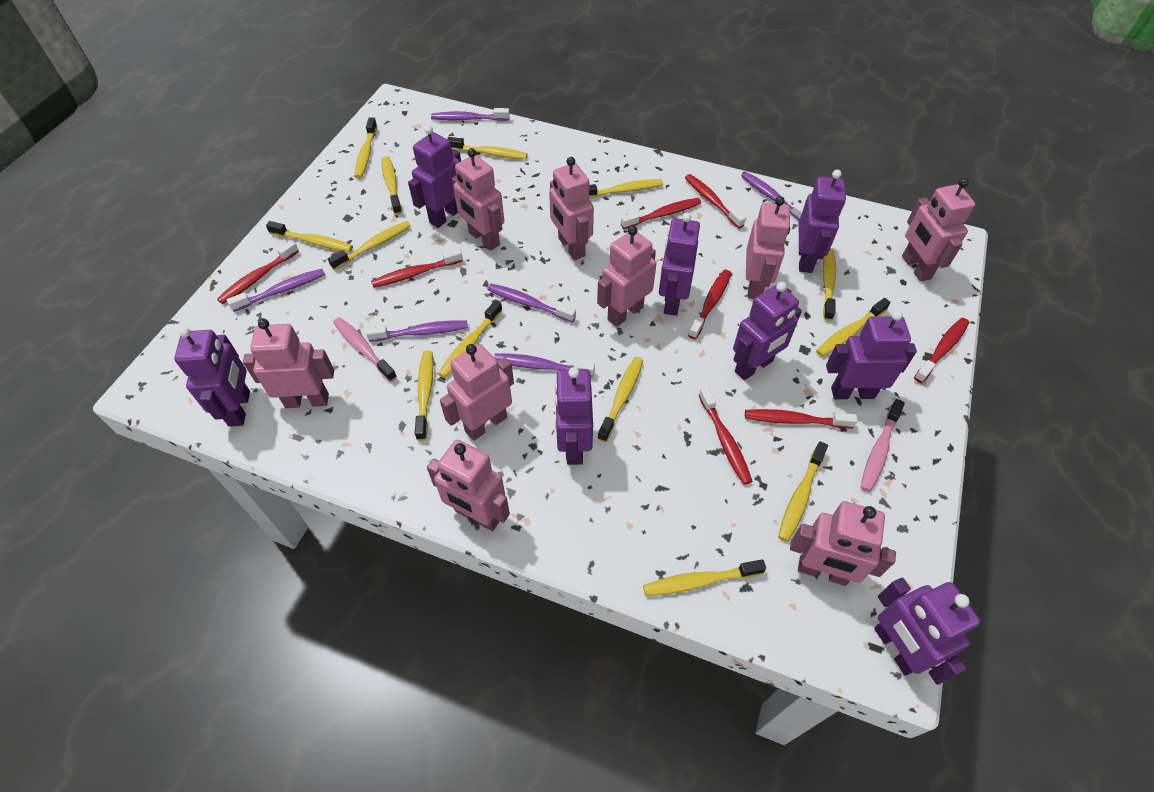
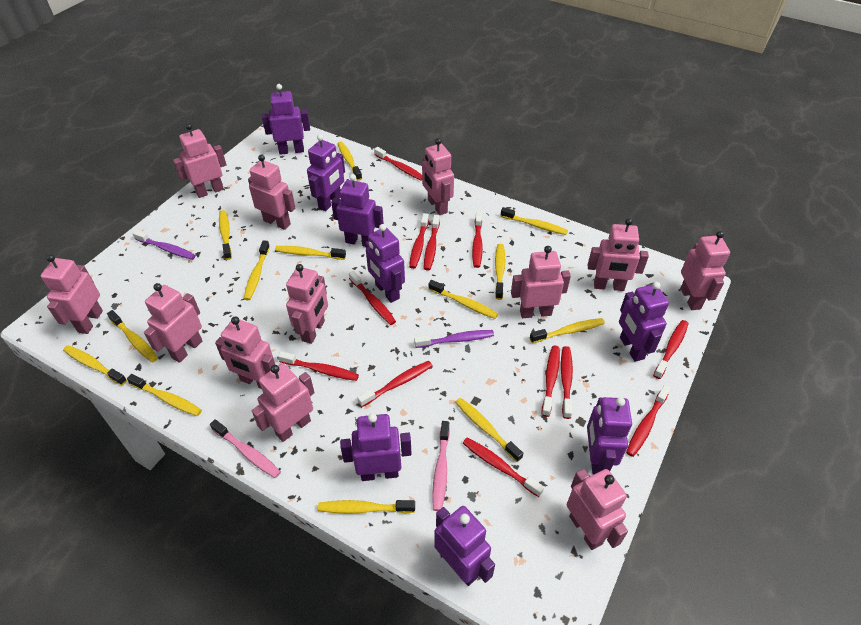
pink robot: [243,319,334,408] [427,440,510,531] [440,344,514,441] [451,148,504,251] [549,157,594,260] [597,226,656,327] [746,196,790,299] [790,501,896,586] [902,178,975,281] = 9 -> [41,254,103,334] [144,283,202,363] [173,124,227,198] [215,316,275,389] [248,155,295,230] [252,363,315,442] [286,264,328,344] [422,138,454,215] [511,246,571,318] [567,469,628,550] [588,218,649,291] [680,231,730,310] = 12
purple toothbrush: [227,269,325,312] [366,320,468,342] [431,108,510,121] [487,284,576,323] [494,353,595,377] [741,172,804,220] = 6 -> [132,230,196,260] [414,330,494,348] = 2
red toothbrush: [217,240,299,304] [371,248,463,288] [621,198,701,229] [685,174,746,229] [688,270,731,339] [699,387,752,485] [745,409,857,428] [914,318,969,383] = 8 -> [278,351,359,381] [349,270,396,325] [357,361,433,407] [374,147,422,180] [409,213,429,269] [424,215,440,271] [463,438,544,497] [472,212,483,268] [542,346,560,417] [561,346,573,419] [626,385,671,457] [653,320,689,379] = 12

